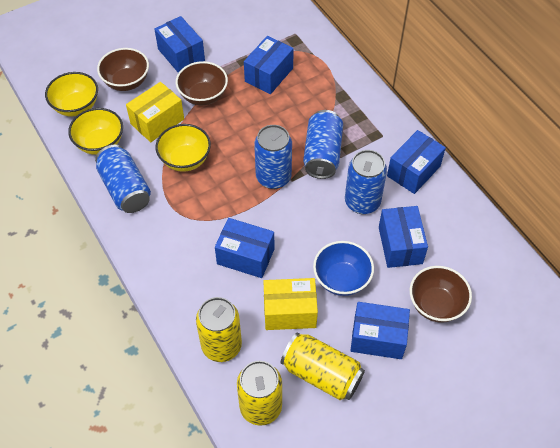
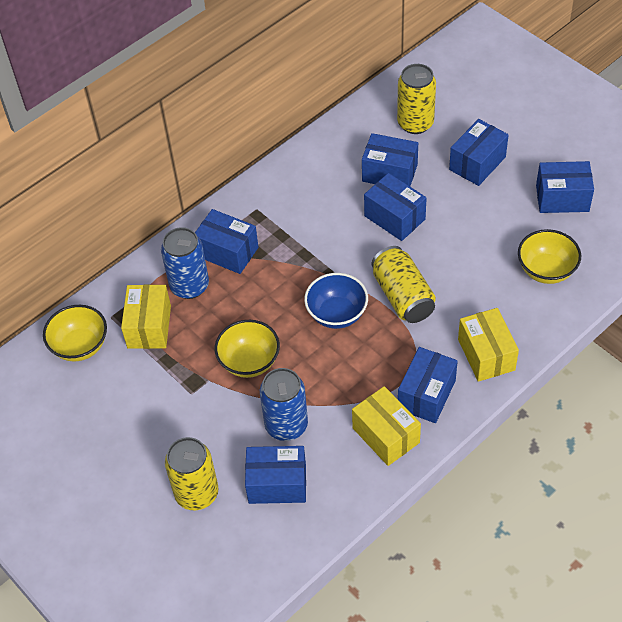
blue box: [154,16,205,73] [215,218,274,278] [244,36,294,94] [350,302,410,359] [379,206,428,268] [387,130,446,194] = 6 -> [195,209,258,274] [245,446,306,504] [362,133,418,186] [364,173,427,241] [398,347,458,423] [449,119,509,186] [536,161,594,213] = 7
blue can: [95,145,151,213] [254,125,292,189] [303,110,343,179] [345,150,387,214] = 4 -> [161,227,209,299] [260,368,308,441] = 2
brown bowl: [97,48,149,91] [176,61,228,105] [410,266,472,323] = 3 -> none = 0
yellow box: [126,82,184,142] [263,278,318,330] = 2 -> [121,285,171,349] [352,386,421,466] [458,308,519,382] = 3

